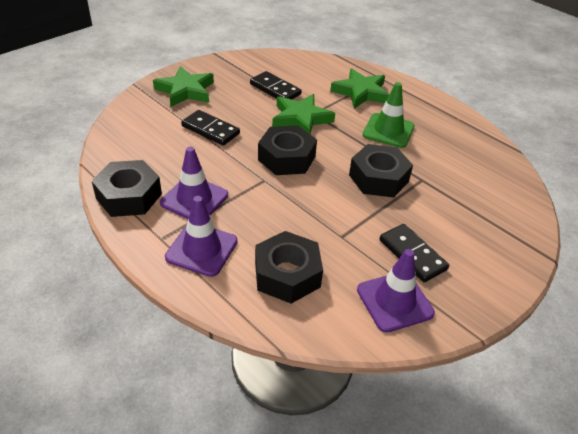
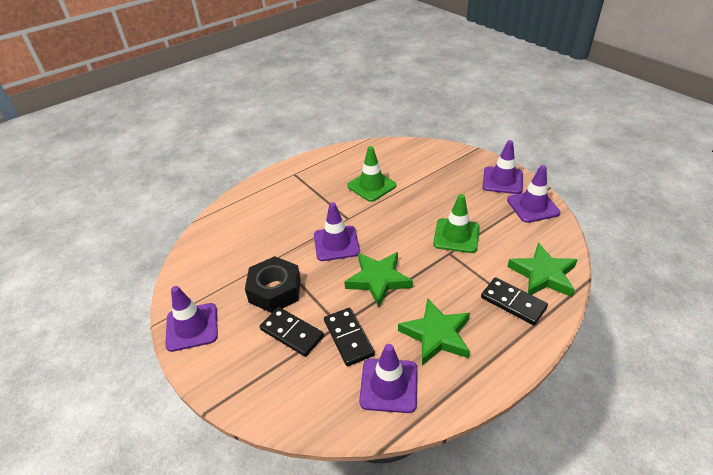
black nut: [92,160,162,217] [255,231,323,304] [258,126,317,175] [349,144,413,197] = 4 -> [245,256,301,313] = 1
green traffic cone: [363,82,415,148] = 1 -> [347,146,397,202] [433,194,480,253] = 2
purple traffic cone: [160,147,228,219] [165,196,238,277] [357,249,435,333] = 3 -> [165,286,218,352] [314,202,360,261] [359,344,418,413] [482,140,523,194] [507,165,561,223] = 5

